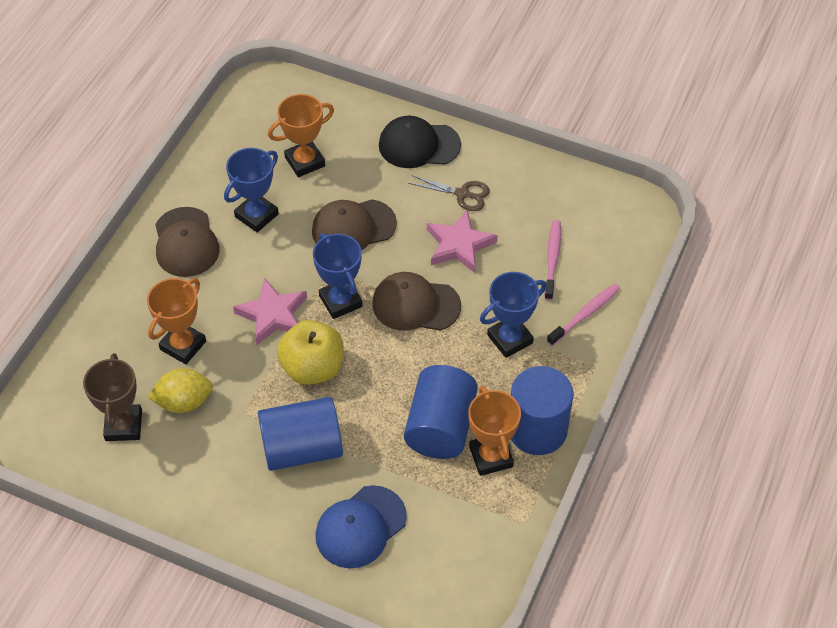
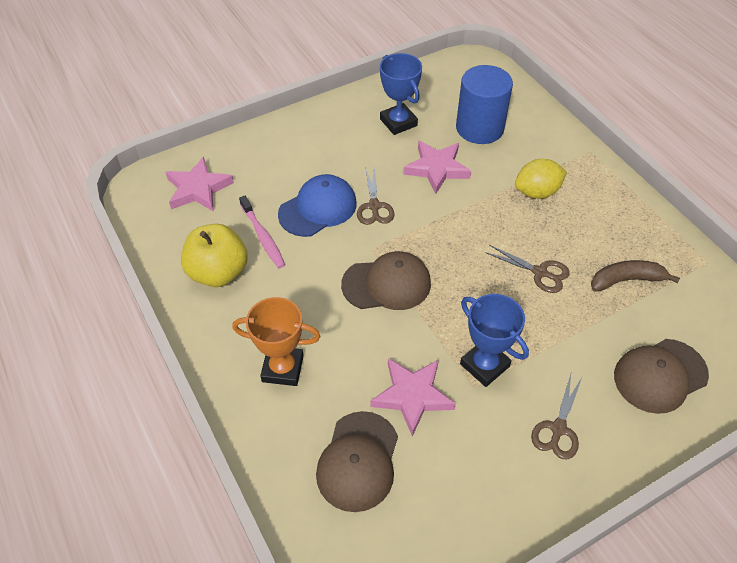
black cap: [379,116,461,168] = 1 -> none = 0
blue cylinder: [258,397,343,471] [404,365,478,459] [511,366,574,455] = 3 -> [456,65,513,144] = 1
blue trophy: [224,148,279,232] [313,233,362,319] [480,272,547,358] = 3 -> [380,53,422,135] [460,294,529,387] = 2
brown banana: none = 0 -> [591,260,680,292] = 1
brown scissors: [408,175,490,211] = 1 -> [357,166,394,225] [485,245,570,293] [531,374,582,459] = 3
brown trophy: [83,353,142,441] = 1 -> none = 0
orange trophy: [147,278,206,364] [268,94,334,177] [468,386,521,476] = 3 -> [232,297,320,386] = 1
pink star: [233,278,307,345] [427,209,498,273] = 2 -> [165,157,234,212] [371,358,456,436] [403,141,471,194] = 3
pink toothbrush: [544,220,561,300] [547,284,620,346] = 2 -> [239,196,285,268] = 1

